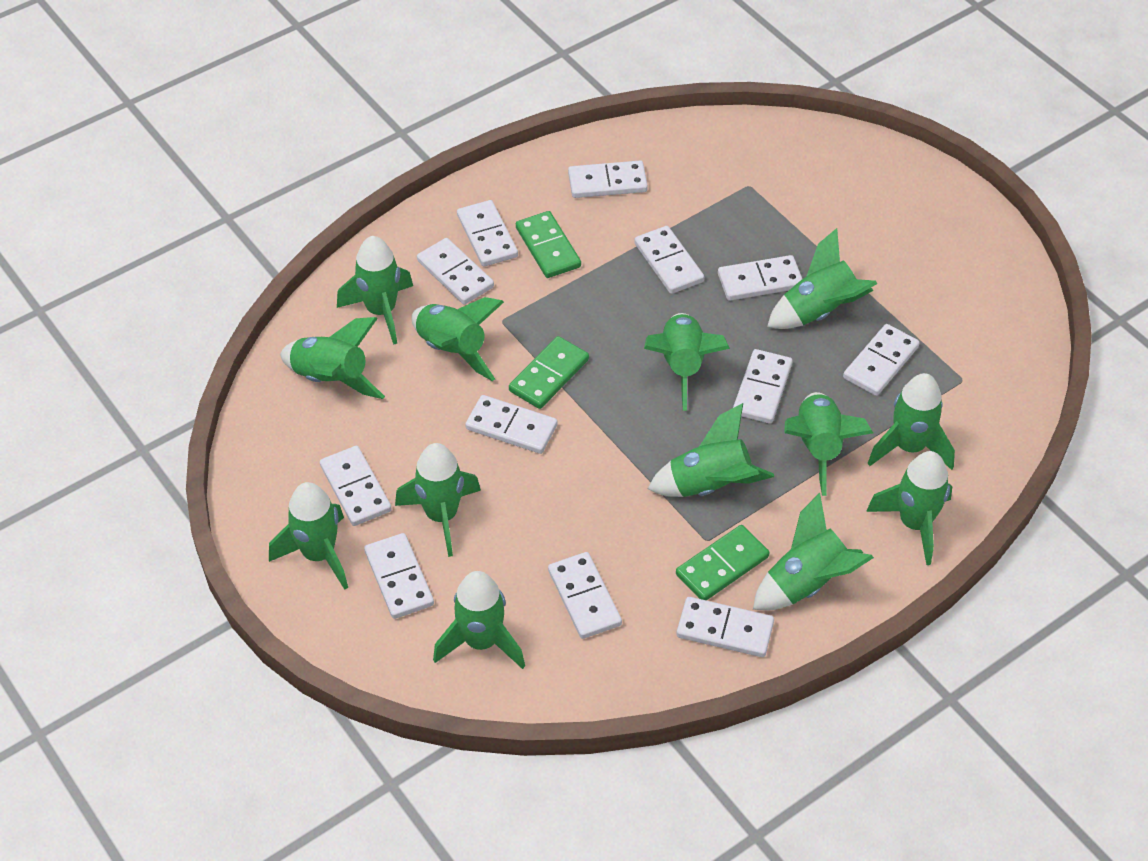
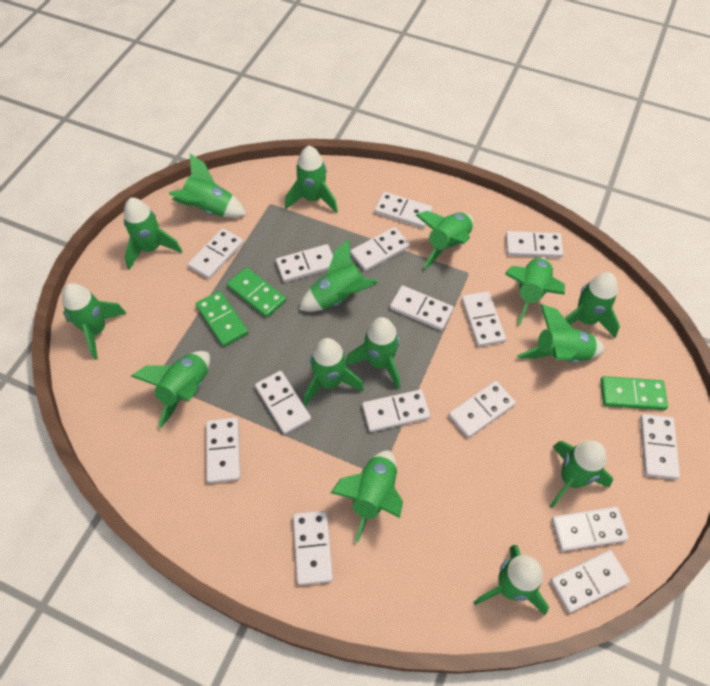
green rocket: [269,482,348,590] [280,317,385,399] [337,236,413,345] [395,443,481,557] [411,297,504,381] [433,571,525,669] [644,313,730,411] [648,403,774,497] [753,493,874,611] [767,228,877,329] [784,392,873,496] [866,451,953,565] [868,373,955,470] = 13 -> [62,283,127,360] [123,198,182,270] [131,351,210,428] [169,154,247,218] [285,146,338,213] [299,239,378,312] [304,338,364,406] [331,451,403,543] [346,317,400,389] [416,211,474,269] [473,545,549,616] [505,257,565,325] [517,304,605,363] [550,441,613,508] [565,272,620,338] = 15
white domino: [320,446,392,526] [364,533,434,619] [417,238,494,305] [457,200,518,267] [465,395,557,454] [548,552,622,639] [568,161,648,198] [634,226,704,294] [676,597,774,657] [718,255,802,301] [733,349,793,424] [843,324,919,396] = 12 -> [188,228,244,279] [206,418,241,483] [255,371,311,434] [276,244,333,282] [293,511,333,585] [350,227,410,271] [362,389,430,432] [375,192,433,228] [390,285,454,331] [449,381,516,438] [461,291,506,347] [506,231,563,258] [550,550,630,613] [552,507,629,551] [640,414,680,480] = 15

